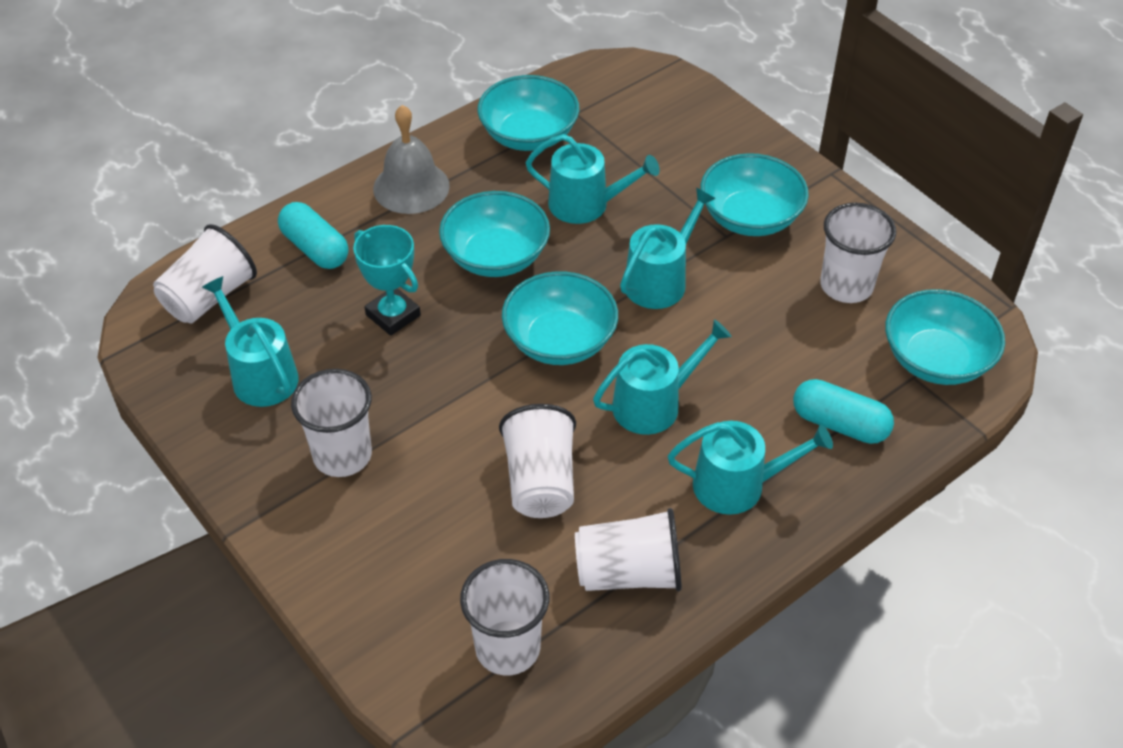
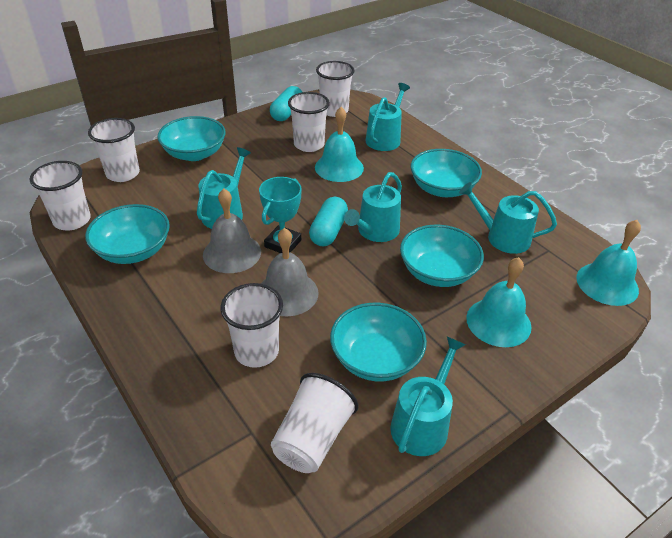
grey bell: [373,105,450,214] = 1 -> [203,188,261,273] [261,228,319,316] = 2
turquoise bell: none = 0 -> [315,107,364,182] [466,257,531,347] [576,220,641,306] = 3

